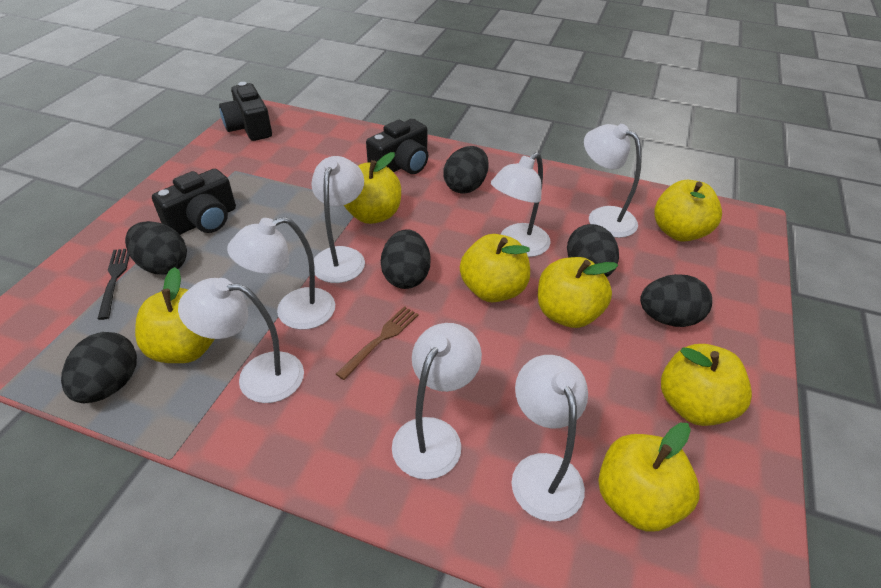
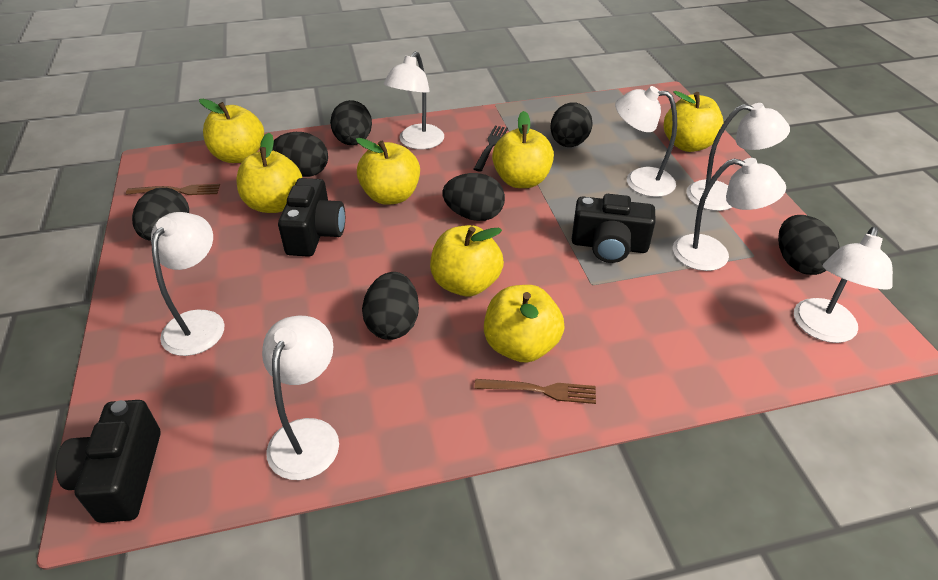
black egg: [61,332,137,403] [125,221,187,274] [381,229,431,289] [443,146,489,194] [567,224,619,277] [640,274,712,327] = 6 -> [132,188,189,241] [273,132,328,177] [330,100,372,145] [362,272,419,340] [442,173,505,221] [551,102,593,147] [778,215,839,275] = 7
brown fork: [336,306,418,380] = 1 -> [126,184,220,195] [474,379,596,404] = 2

